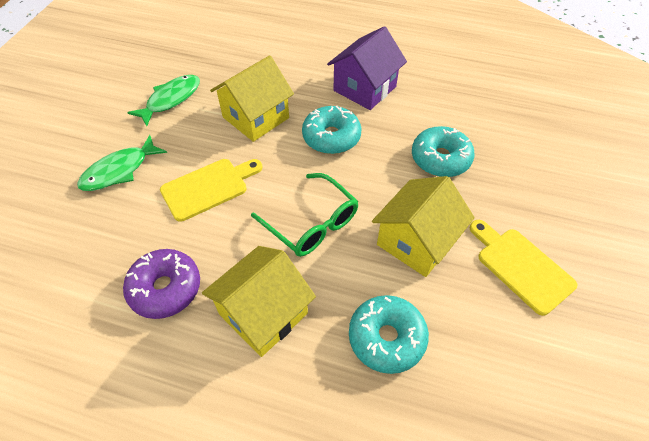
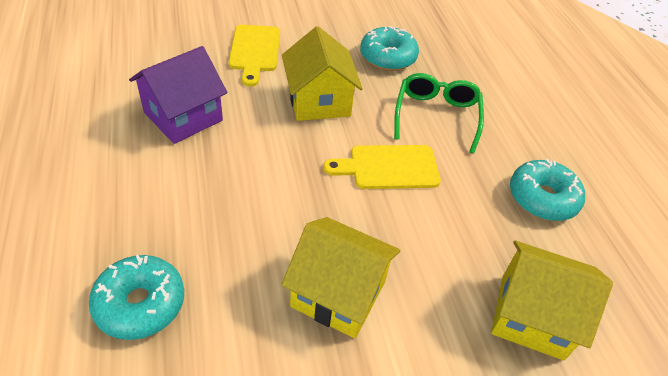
green fish: [77,135,167,191] [127,75,200,126] = 2 -> none = 0
purple donut: [123,249,200,319] = 1 -> none = 0

